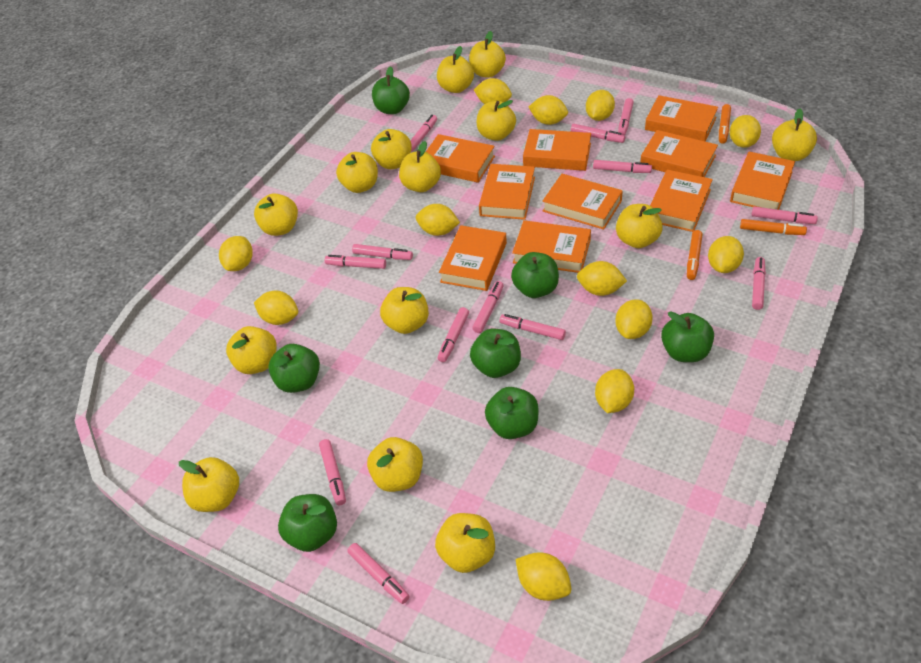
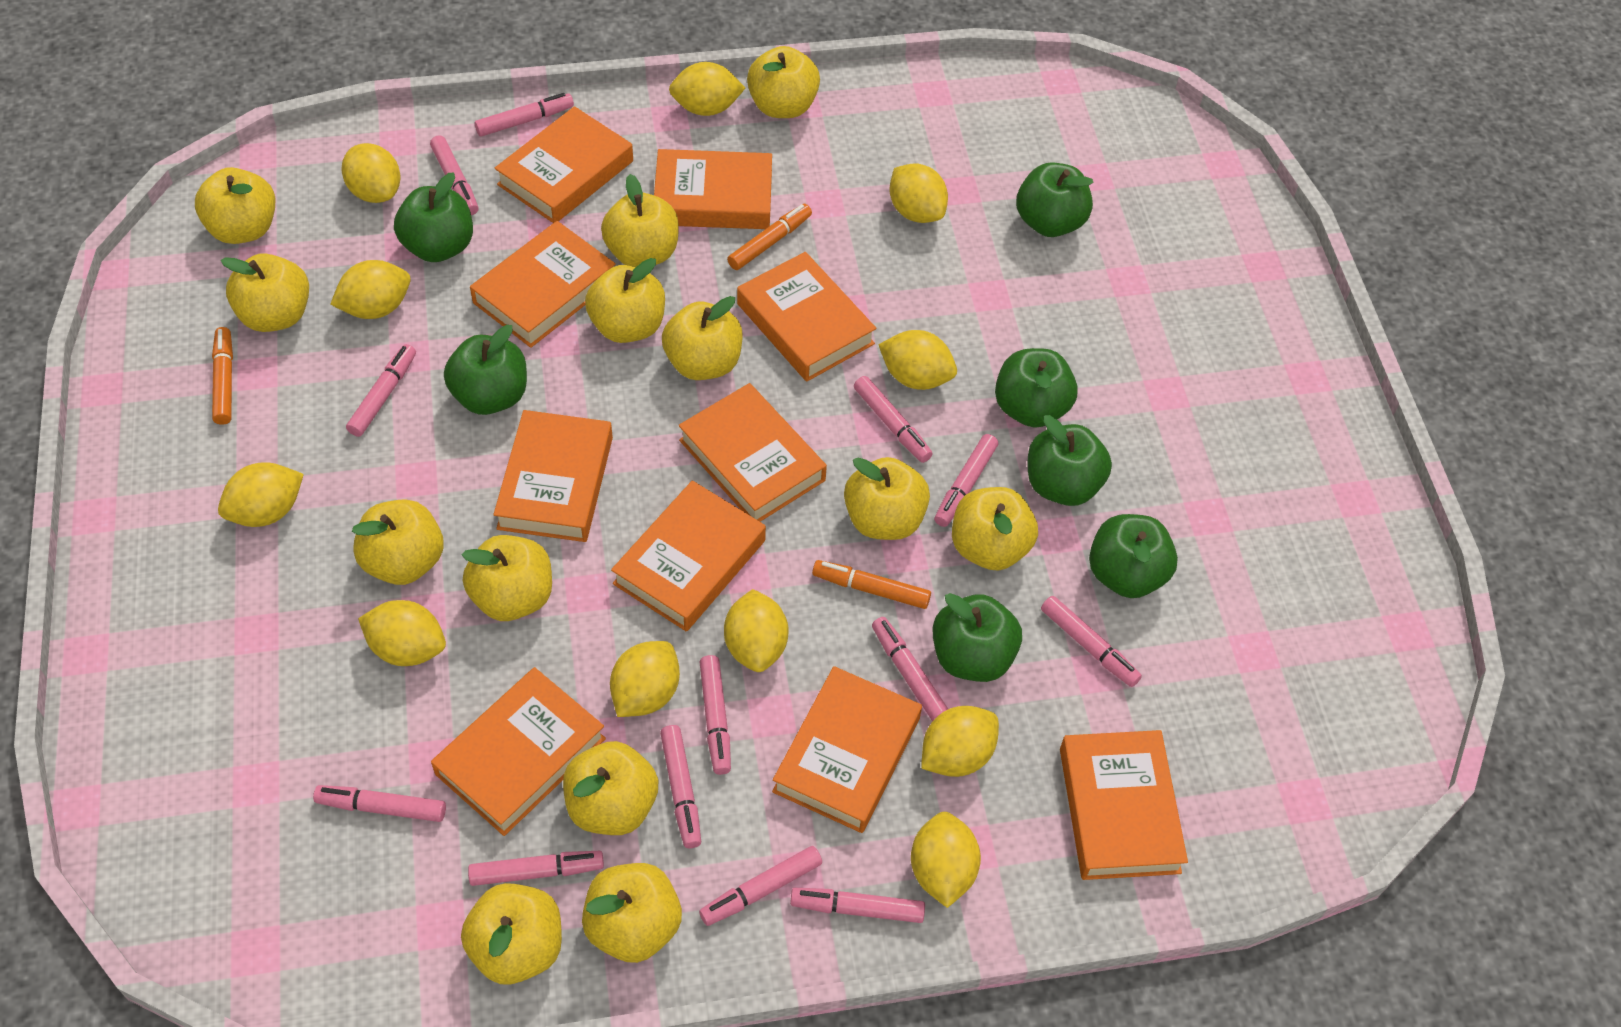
yellow apple: [179,457,239,512] [226,326,277,374] [254,193,298,236] [336,152,378,193] [367,437,423,492] [371,129,412,169] [380,287,429,334] [399,141,441,192] [435,513,495,573] [437,46,474,93] [469,31,506,78] [477,100,516,141] [616,204,663,248] [772,109,817,161] = 14 -> [195,167,275,244] [221,253,309,332] [352,499,444,585] [461,883,562,985] [462,535,552,621] [563,741,658,835] [582,863,682,963] [585,258,665,343] [601,174,679,267] [662,296,743,380] [747,46,820,118] [844,457,930,540] [952,487,1038,571] = 13
yellow lemon: [219,236,253,271] [254,291,298,325] [416,204,460,236] [474,78,512,104] [516,552,571,601] [529,95,568,125] [577,261,627,296] [586,90,615,121] [595,369,634,413] [615,299,653,339] [708,236,744,273] [730,115,761,148] = 12 -> [218,462,304,527] [330,260,411,319] [342,143,401,203] [358,600,446,666] [610,641,680,717] [669,62,745,116] [724,589,788,672] [878,330,957,390] [890,163,948,223] [911,812,981,908] [921,706,999,777] = 11

